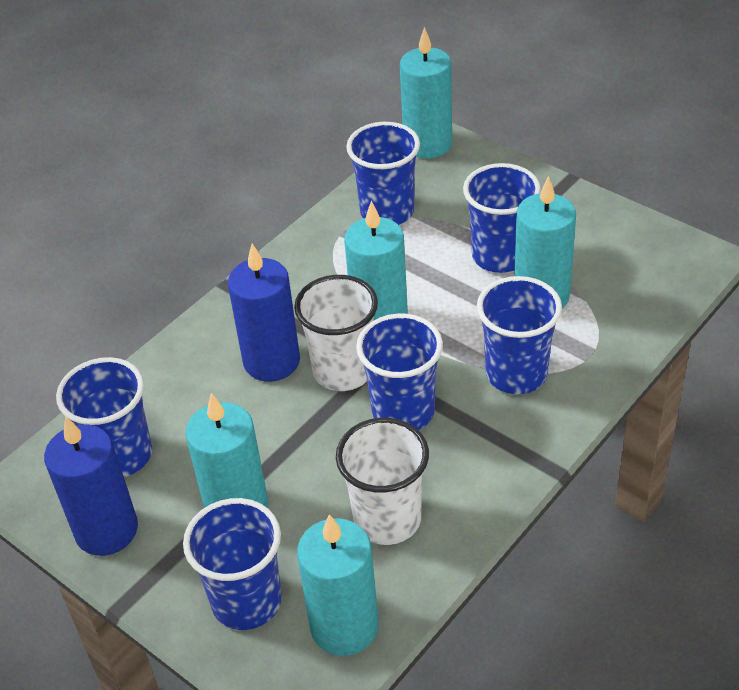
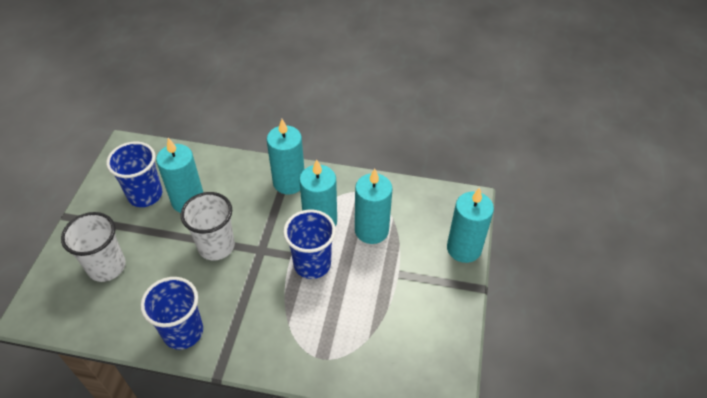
blue candle: [44,416,138,556] [228,244,300,382] = 2 -> none = 0
blue cup: [56,357,152,477] [183,498,282,630] [346,122,420,225] [356,313,443,430] [463,163,541,273] [477,276,562,394] = 6 -> [106,141,162,207] [140,277,203,350] [283,210,336,279] = 3

